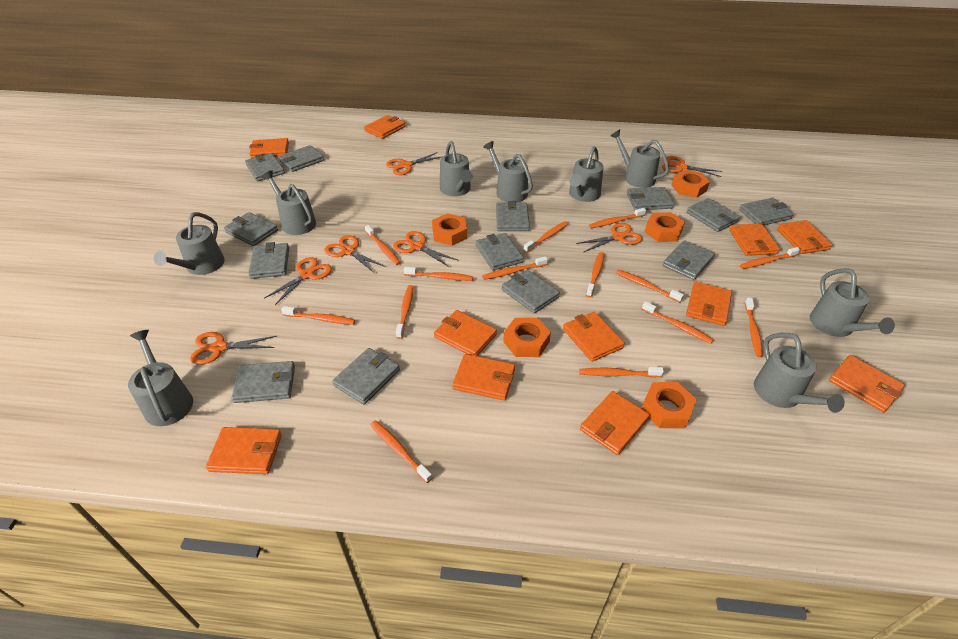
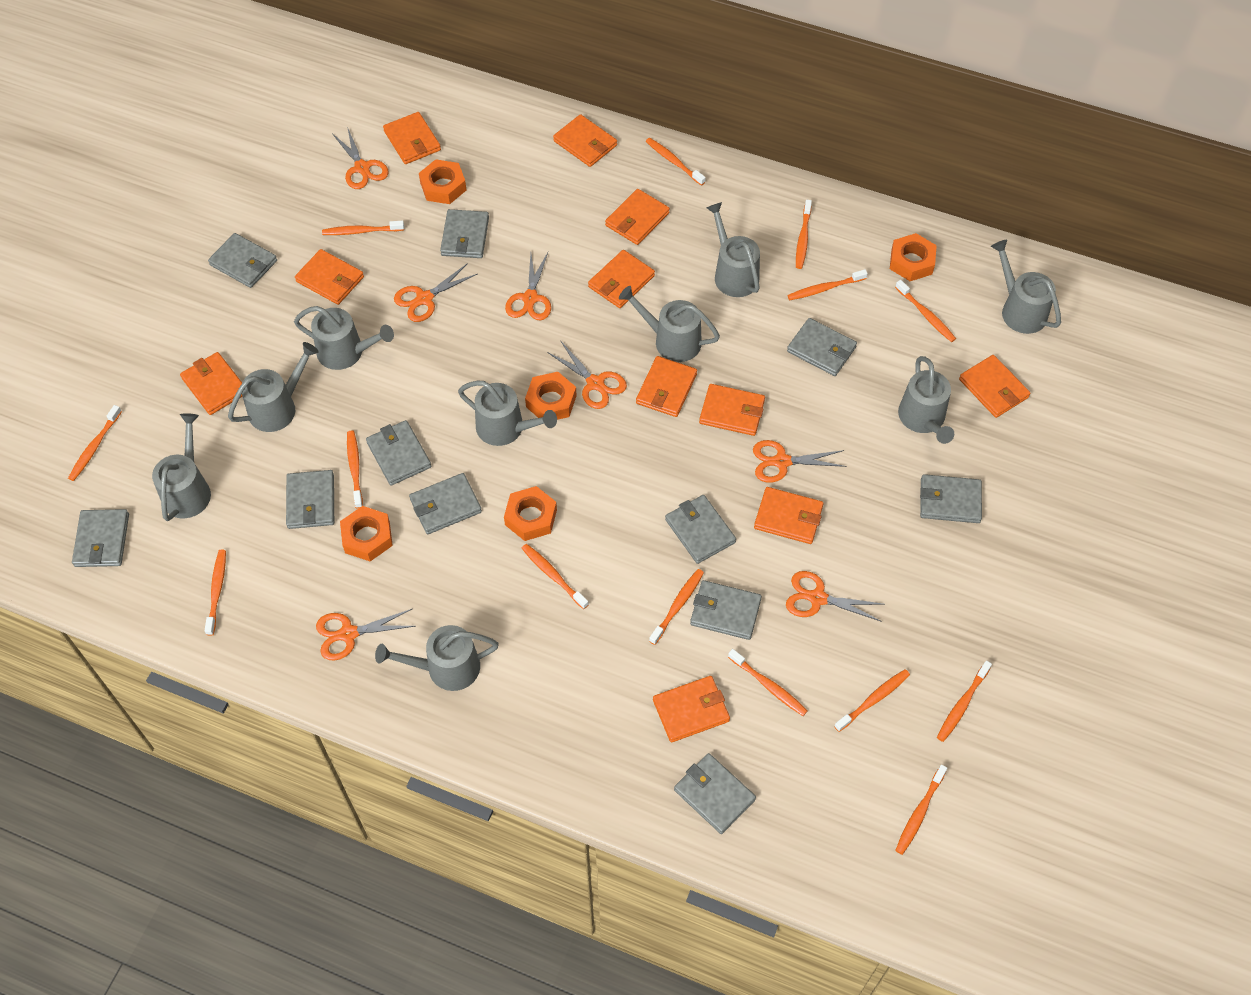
grey wallet: [224,212,278,246] [232,361,295,403] [245,153,285,181] [248,242,289,279] [278,145,324,172] [332,348,400,404] [475,233,524,271] [496,201,530,231] [502,270,560,313] [627,187,674,210] [663,240,715,280] [687,198,740,232] [739,198,794,226] = 13 -> [72,509,129,567] [208,233,277,288] [286,470,334,529] [366,420,431,486] [409,473,482,534] [440,209,489,258] [665,495,736,564] [674,753,756,834] [690,580,762,640] [787,318,857,376] [920,474,982,523] = 11

